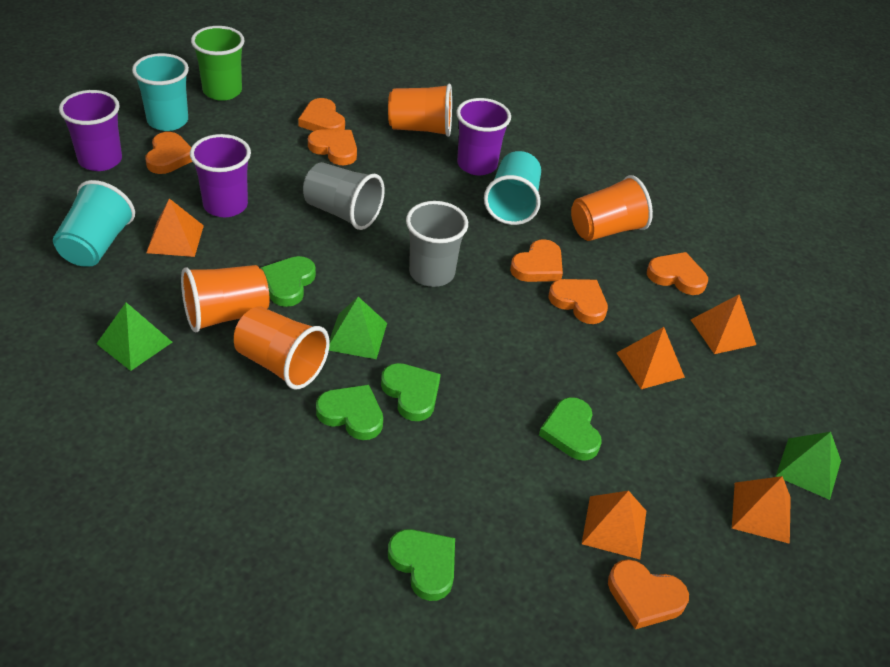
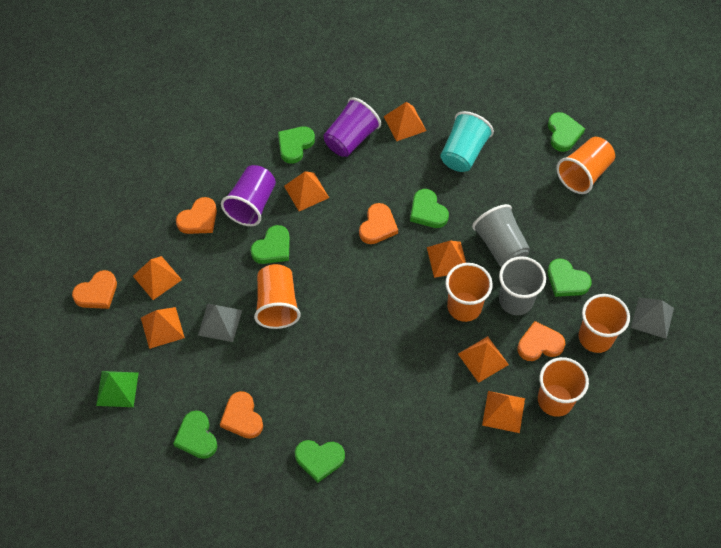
green cup: [191,26,244,101] = 1 -> none = 0
green heart: [260,256,316,307] [316,385,383,440] [381,363,441,421] [388,529,455,601] [539,397,602,461] = 5 -> [173,411,217,459] [250,225,290,264] [278,127,315,164] [295,440,345,483] [410,189,449,228] [548,112,585,152] [548,259,592,297] = 7
green pyramid: [96,302,172,371] [329,297,387,359] [776,432,841,500] = 3 -> [96,371,139,407] = 1
grey pyramid: none = 0 -> [198,304,242,342] [631,297,674,339] = 2
orange cup: [181,265,270,333] [234,306,330,390] [388,83,452,137] [571,175,653,241] = 4 -> [254,264,301,329] [445,263,493,322] [538,357,589,417] [556,137,615,194] [579,294,630,353] = 5
orange heart: [145,132,192,174] [298,98,345,131] [308,130,357,165] [510,239,563,282] [549,279,608,324] [608,559,689,629] [647,252,708,295] = 7 -> [72,270,117,309] [176,197,217,234] [220,391,263,439] [359,203,398,244] [517,321,565,361] = 5
orange pyramid: [146,198,204,257] [582,491,646,559] [617,327,685,389] [691,295,756,354] [732,476,791,544] = 5 -> [133,256,182,300] [141,307,185,349] [284,171,329,211] [383,102,426,141] [427,240,466,278] [458,336,509,383] [482,391,525,433] = 7
purple cup: [59,90,122,171] [190,134,251,217] [456,98,511,175] = 3 -> [221,165,276,226] [324,97,381,157] = 2
turquoise cup: [53,180,135,267] [132,53,189,131] [484,151,541,225] = 3 -> [441,111,494,172] = 1

